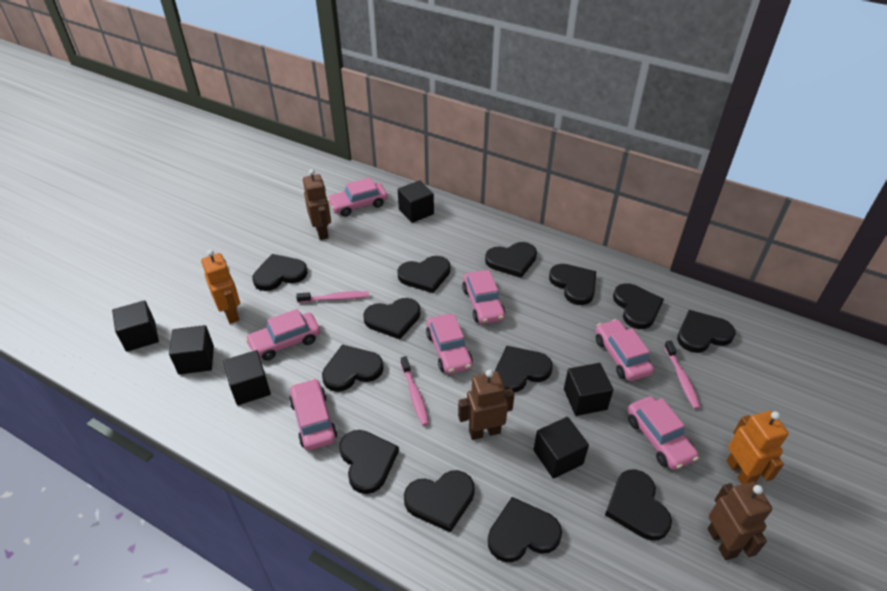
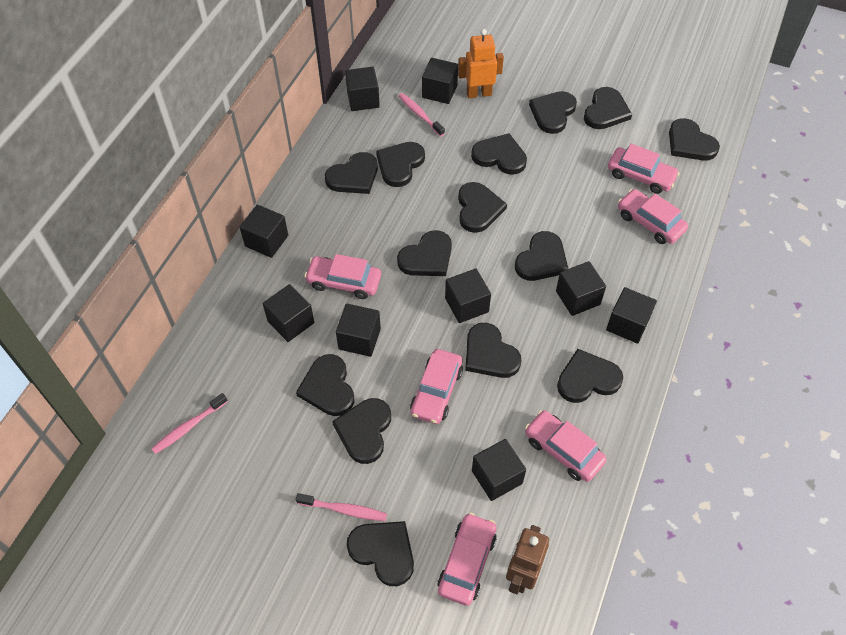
black cube: [112,300,159,352] [169,325,214,375] [223,350,271,405] [398,180,434,223] [533,417,589,479] [564,363,613,416] = 6 -> [240,205,288,258] [263,284,314,342] [336,304,381,357] [345,67,380,111] [422,58,458,104] [445,269,491,323] [472,439,526,501] [556,261,606,316] [606,287,657,344] = 9
black heart: [252,254,308,291] [322,345,384,392] [339,430,399,494] [364,298,420,339] [397,256,450,293] [404,470,475,533] [485,242,537,278] [488,497,562,562] [495,346,553,392] [549,264,596,305] [605,469,672,541] [613,283,664,329] [677,310,736,353] = 13 -> [296,354,354,416] [325,152,378,194] [332,398,391,464] [347,521,414,586] [376,142,425,187] [397,230,452,276] [458,182,507,233] [465,323,521,378] [471,133,527,175] [515,231,568,281] [529,91,577,134] [557,349,623,403] [584,87,632,129] [669,118,720,161] = 14
brown robot: [303,169,331,240] [458,369,515,440] [708,482,772,560] = 3 -> [506,525,549,594] = 1
orange robot: [201,250,240,324] [726,411,789,484] = 2 -> [458,29,504,98] = 1
pink car: [245,309,320,361] [289,379,337,451] [327,178,388,217] [426,314,473,374] [462,270,505,324] [596,319,654,381] [627,396,699,470] = 7 -> [304,254,381,299] [410,349,463,424] [437,513,497,606] [525,410,607,482] [608,144,680,194] [618,189,688,244] = 6

